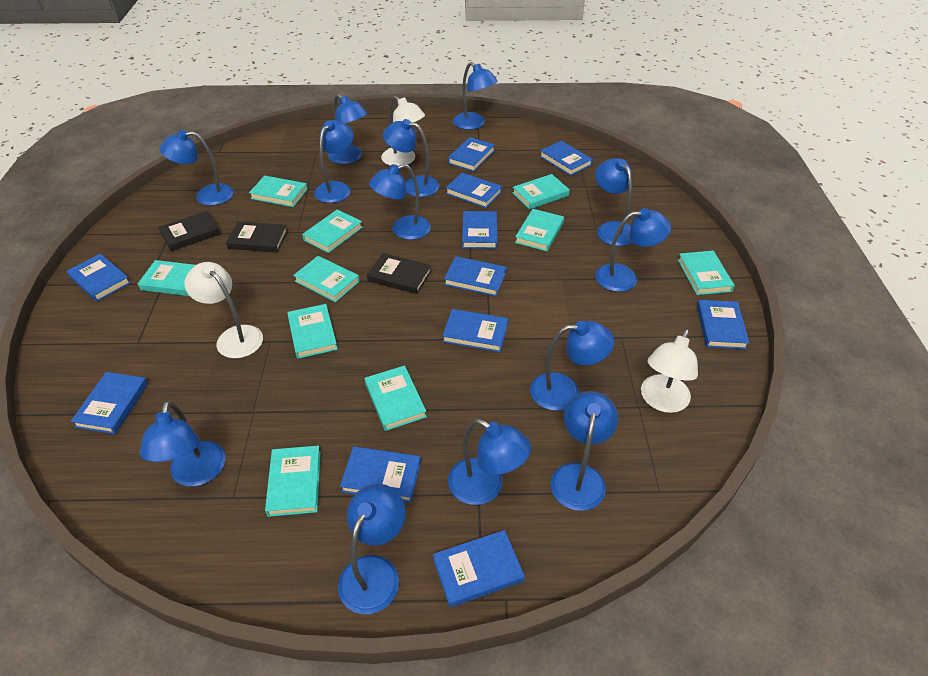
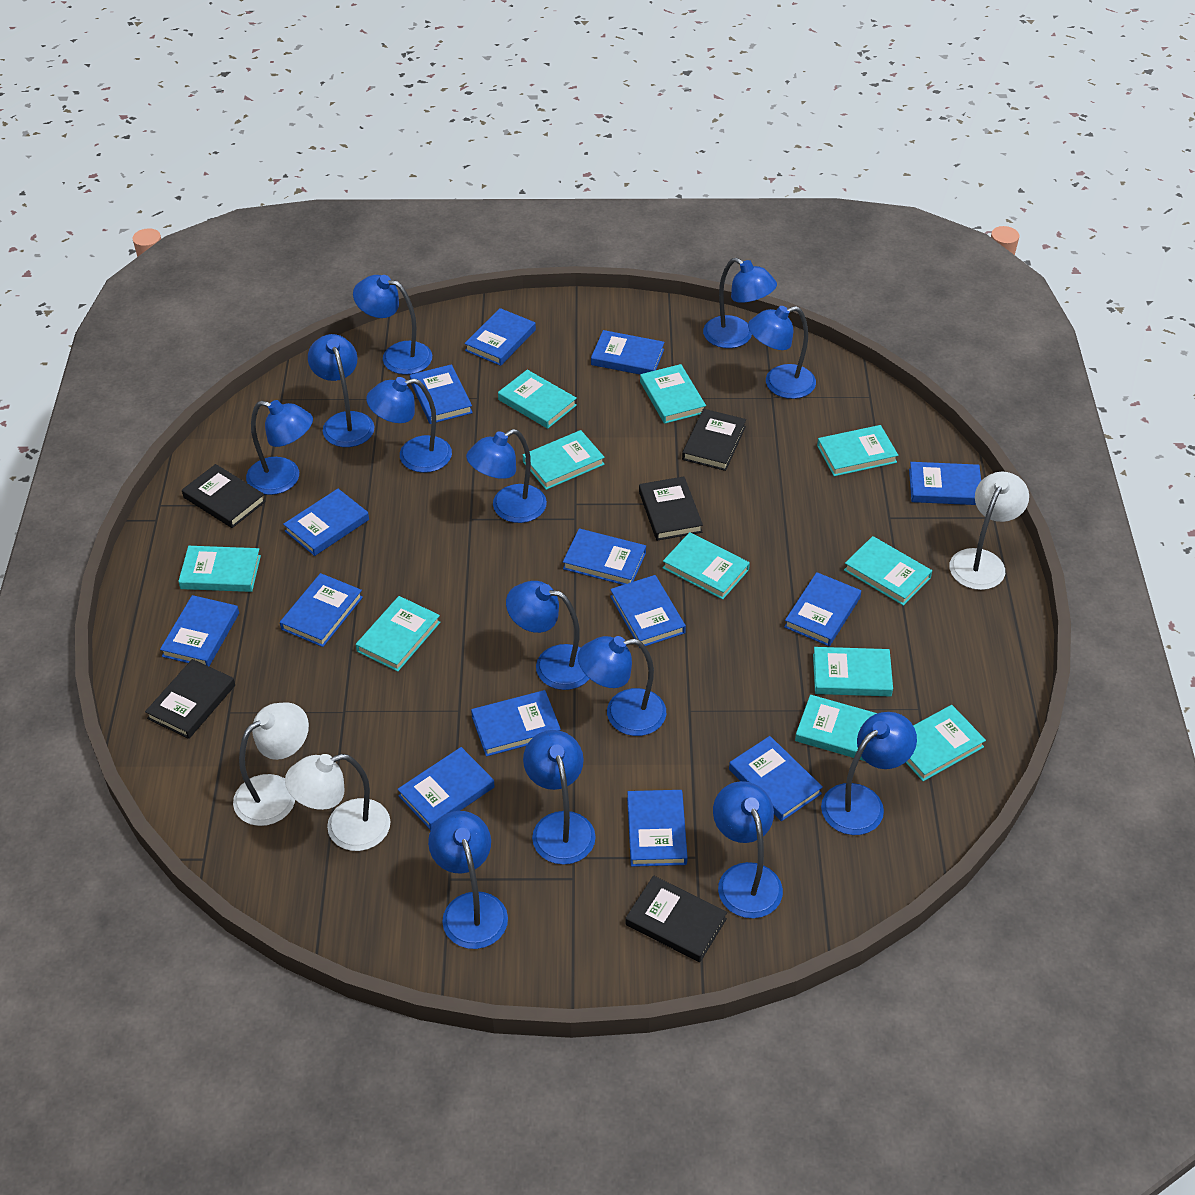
black book: [158,211,221,251] [226,221,288,253] [367,253,431,294] = 3 -> [145,659,235,739] [182,464,266,528] [625,875,727,962] [639,476,703,541] [682,409,746,471] = 5
blue book: [66,254,131,302] [71,372,148,434] [340,447,421,503] [433,530,525,608] [442,309,508,352] [444,256,506,296] [446,173,502,208] [448,137,495,172] [462,211,498,249] [540,141,593,176] [697,300,750,349] = 11 -> [160,595,239,666] [280,573,363,647] [283,489,369,556] [398,747,495,830] [410,364,473,424] [464,308,536,366] [471,690,561,757] [563,529,646,585] [591,330,665,374] [610,575,686,646] [627,790,688,867] [729,736,823,821] [784,572,861,646] [909,462,981,505] = 14
turquoise book: [138,260,196,296] [249,176,308,207] [265,446,321,517] [287,304,338,359] [293,256,360,302] [302,210,363,253] [365,366,427,431] [512,174,570,209] [515,209,564,252] [678,251,735,295] = 10 -> [178,546,261,592] [356,596,440,672] [498,370,577,429] [523,430,605,490] [640,364,706,424] [663,532,750,600] [795,695,877,761] [813,647,893,696] [817,425,898,476] [844,536,932,606] [905,705,986,781] = 11

